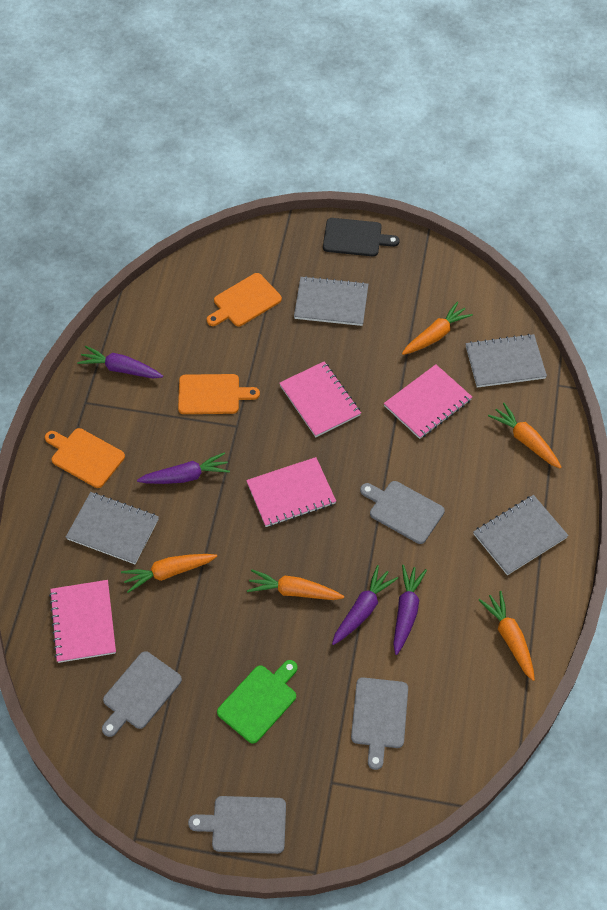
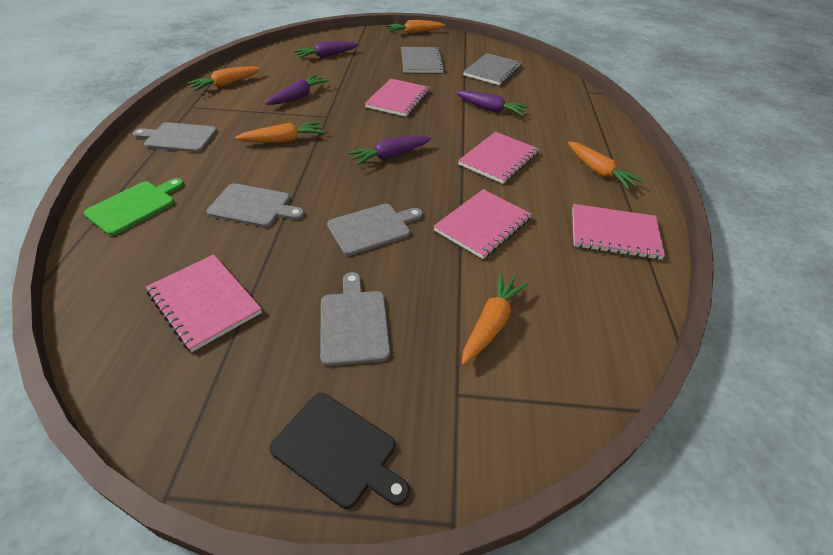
grey notebook: [66,492,159,564] [294,276,368,326] [466,334,547,388] [473,495,569,575] = 4 -> [401,47,445,73] [463,53,522,85] = 2
orange cutting board: [45,428,125,488] [178,374,260,414] [207,273,282,327] = 3 -> none = 0
pink notebook: [49,580,116,663] [246,457,336,527] [279,361,361,437] [384,364,472,439] = 4 -> [146,254,262,352] [365,79,430,117] [433,189,532,259] [458,132,539,184] [572,204,665,260] = 5

